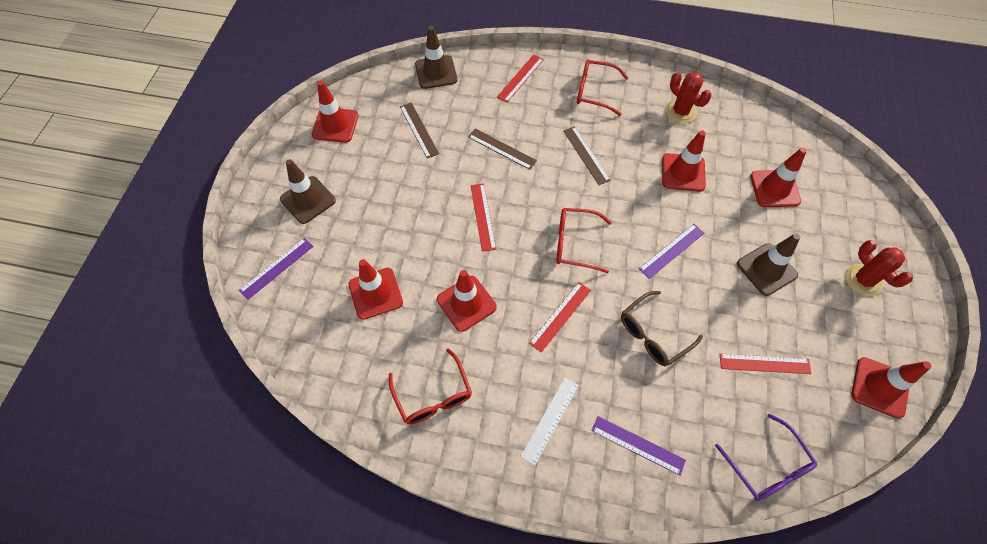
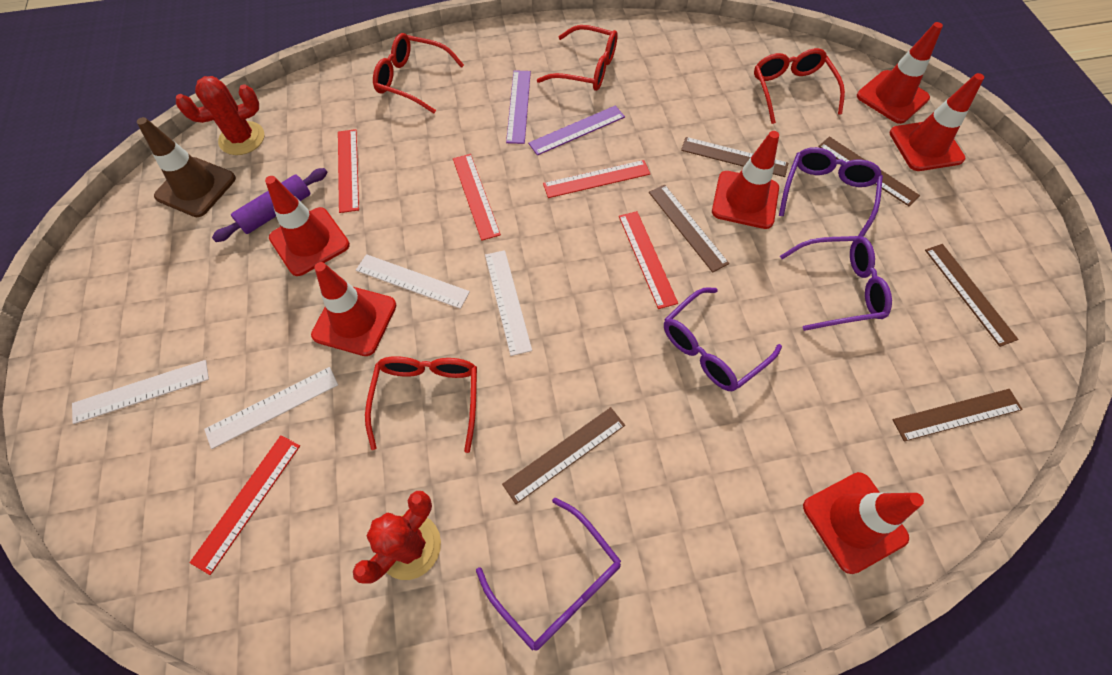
brown glasses: [621,291,703,366] = 1 -> none = 0
brown ruler: [400,103,439,159] [468,128,537,170] [564,126,611,185] = 3 -> [502,407,625,504] [649,185,729,272] [681,137,788,177] [818,137,920,206] [893,389,1023,442] [925,244,1019,347] = 6
brown traffic cone: [280,159,336,224] [415,26,457,89] [737,233,800,296] = 3 -> [137,117,236,217] = 1
purple glasses: [715,414,817,501] = 1 -> [476,498,621,650] [664,287,782,391] [779,147,883,237] [780,236,892,331] = 4
purple rolling pin: none = 0 -> [212,168,327,242] = 1
purple ruler: [239,238,313,300] [591,416,686,476] [639,224,704,279] = 3 -> [506,70,531,144] [528,105,625,155] = 2
red glasses: [389,348,472,425] [556,208,612,273] [577,59,628,116] = 3 -> [365,356,477,453] [373,33,464,113] [537,25,618,91] [754,48,845,124] = 4
red ruler: [471,183,496,252] [497,54,544,103] [529,282,591,352] [720,354,812,374] = 4 -> [190,435,300,575] [338,129,359,213] [453,154,501,241] [543,160,650,198] [619,211,678,309] = 5
white ruler: [520,377,579,466] = 1 -> [72,360,209,424] [204,367,338,449] [356,254,470,309] [485,250,532,356] = 4

